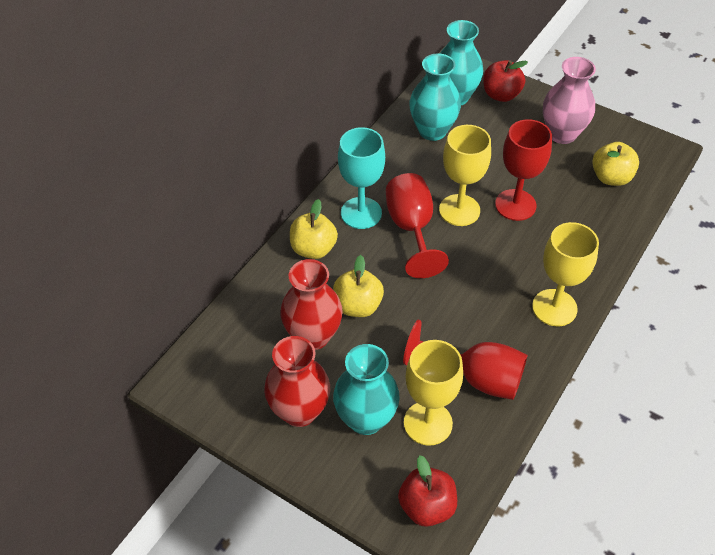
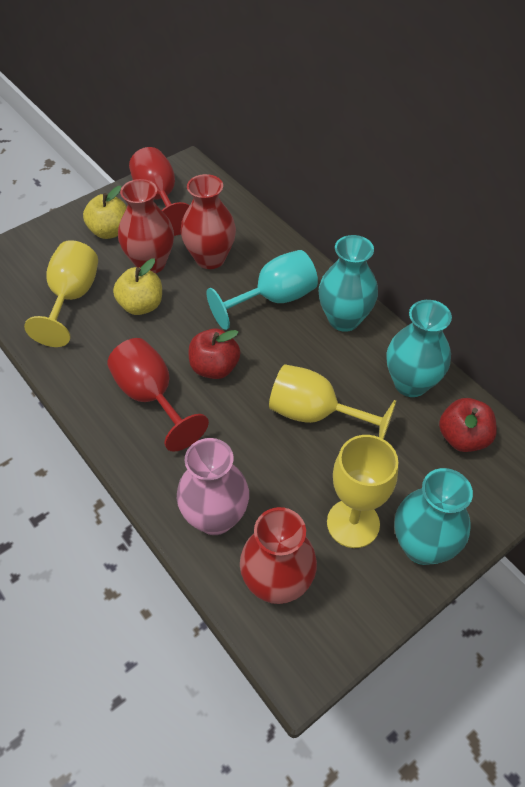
red goblet: [386,173,449,278] [403,320,528,400] [495,119,552,221] = 3 -> [107,338,209,452] [129,147,190,236] = 2
red vase: [264,336,330,427] [280,259,343,350] = 2 -> [118,179,174,273] [180,174,236,269] [240,507,317,604] = 3
yellow apple: [290,199,338,259] [333,255,384,317] [592,142,639,186] = 3 -> [83,186,127,239] [113,259,162,315] = 2

